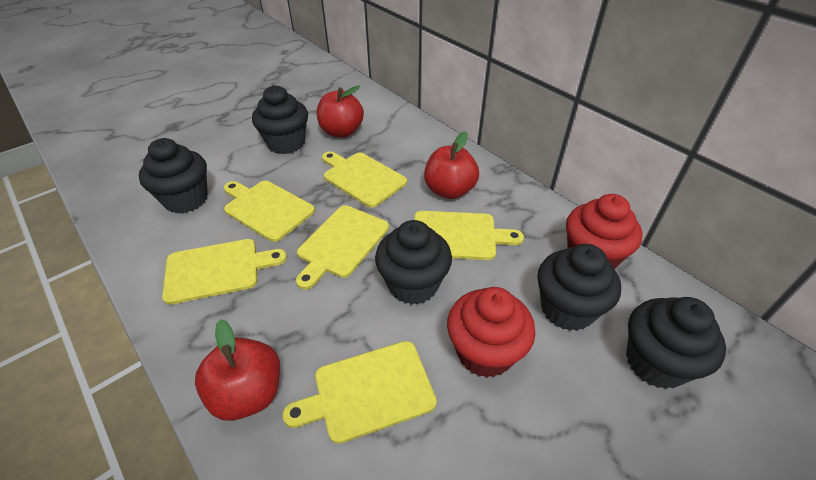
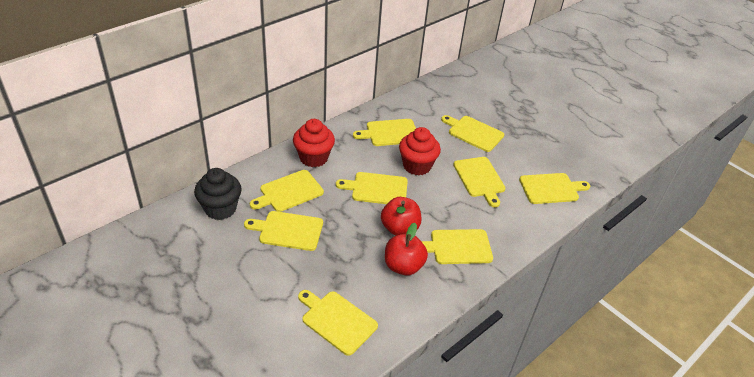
black cupcake: [139,138,208,214] [252,85,308,154] [375,220,452,305] [537,244,621,331] [626,297,726,389] = 5 -> [194,168,242,220] = 1
red apple: [195,319,280,421] [317,86,364,137] [424,131,479,199] = 3 -> [381,197,421,236] [385,223,428,276] = 2
yellow cutting board: [162,239,287,305] [223,181,315,242] [282,341,437,444] [296,205,389,290] [322,151,407,208] [414,211,524,260] = 6 -> [244,211,323,251] [250,170,324,212] [298,290,378,356] [336,172,408,204] [353,119,416,146] [421,229,493,264] [441,115,504,152] [453,157,505,207] [519,173,590,204] = 9

